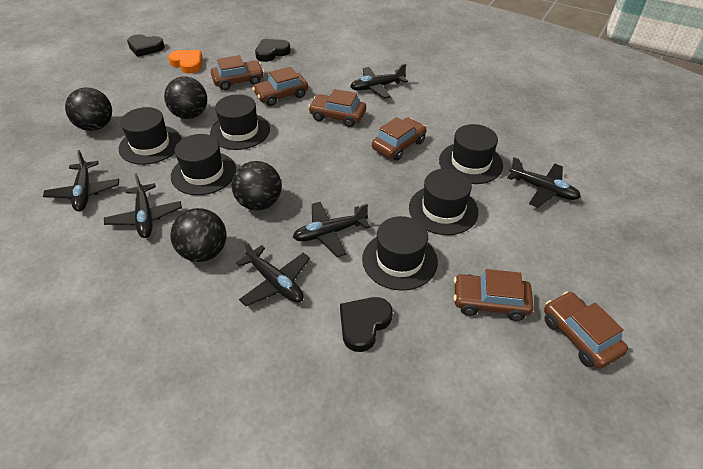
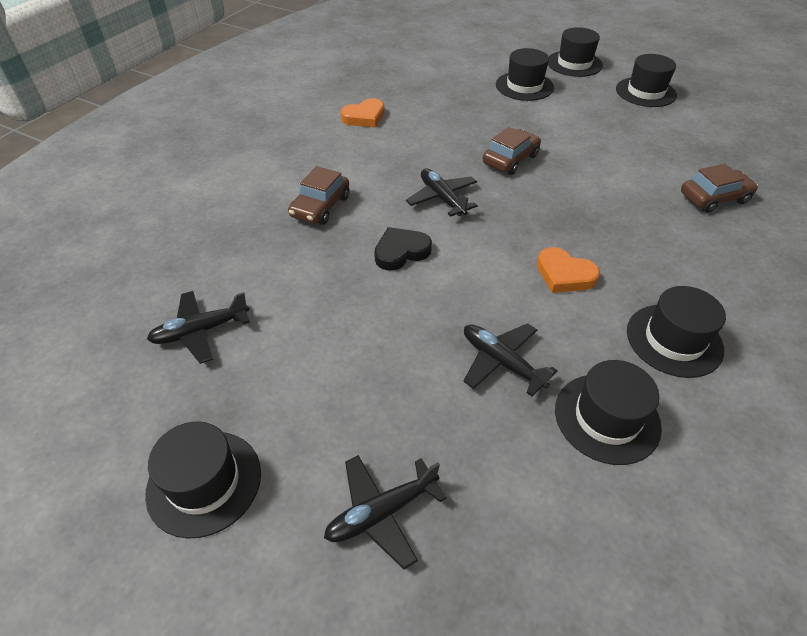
black ball: [65,88,112,131] [164,77,207,119] [170,208,227,262] [232,161,282,211] = 4 -> none = 0
black heart: [127,34,165,57] [255,39,291,62] [340,297,392,352] = 3 -> [374,227,432,271] = 1
black plane: [43,150,119,212] [104,173,182,238] [236,240,310,306] [293,202,370,257] [350,64,408,99] [507,157,581,208] = 6 -> [147,291,250,364] [324,455,447,570] [406,168,478,217] [463,323,557,396] = 4
brown car: [211,55,264,90] [252,67,308,106] [308,89,366,127] [372,117,427,161] [454,269,534,321] [544,291,628,369] = 6 -> [288,166,350,225] [483,127,541,175] [681,163,758,213] = 3
orange heart: [168,50,202,74] = 1 -> [340,99,384,128] [537,247,600,293] = 2

